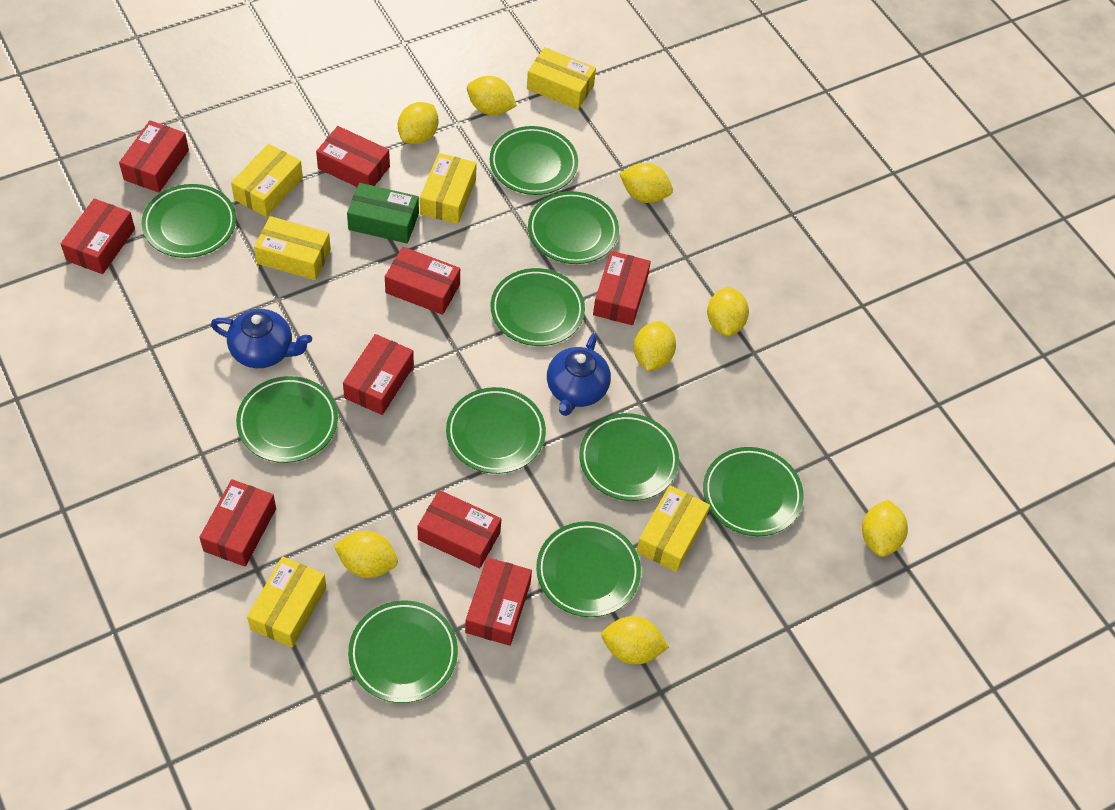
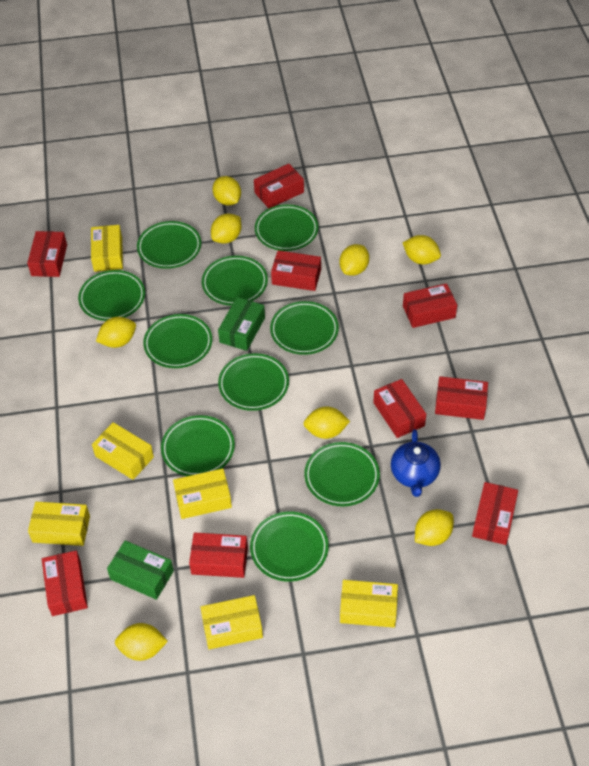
blue teapot: [211,309,312,368] [547,333,611,416] = 2 -> [391,429,441,497] = 1
green box: [347,183,419,243] = 1 -> [107,540,174,600] [218,297,265,351] = 2

